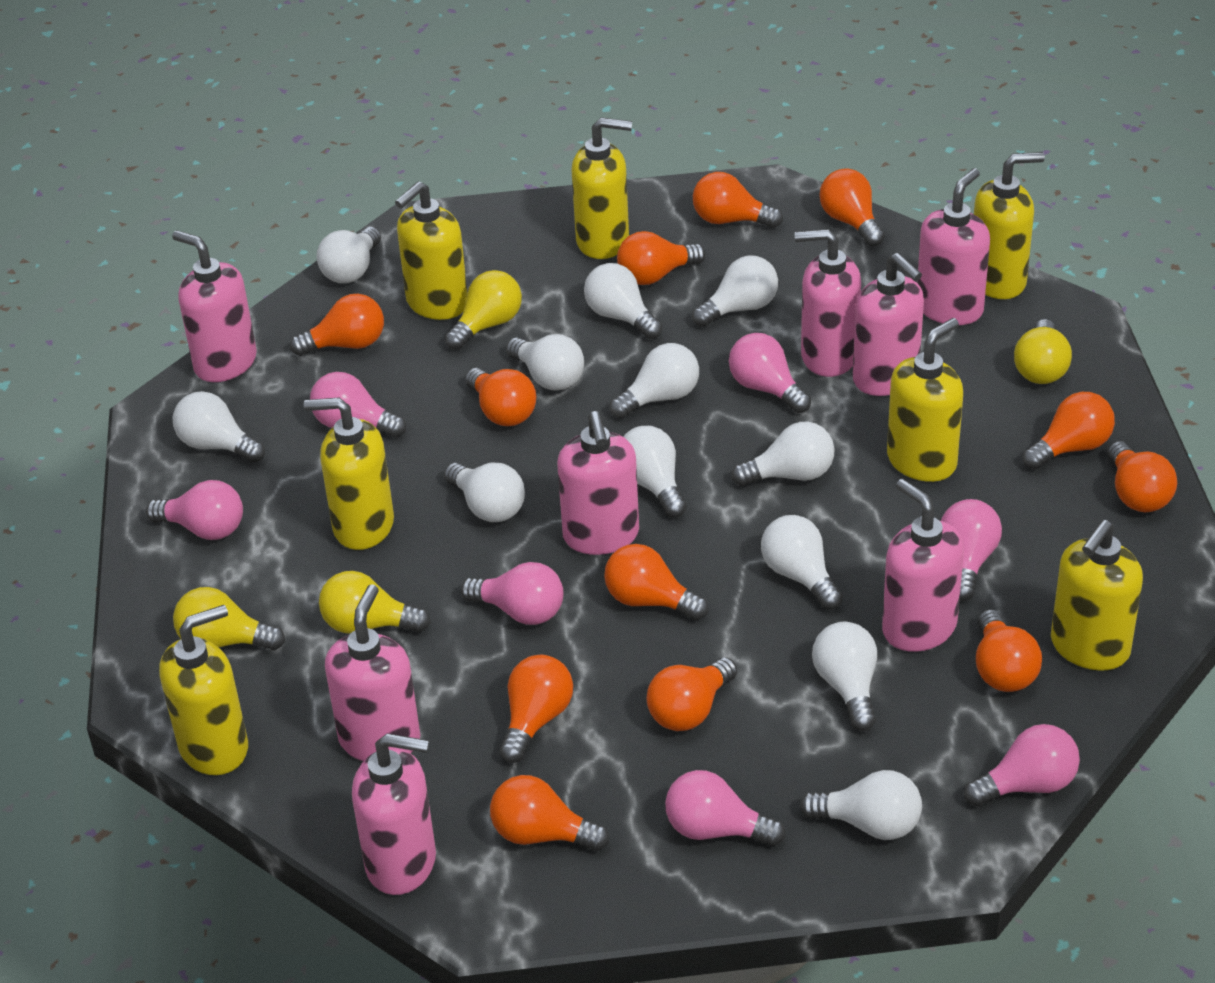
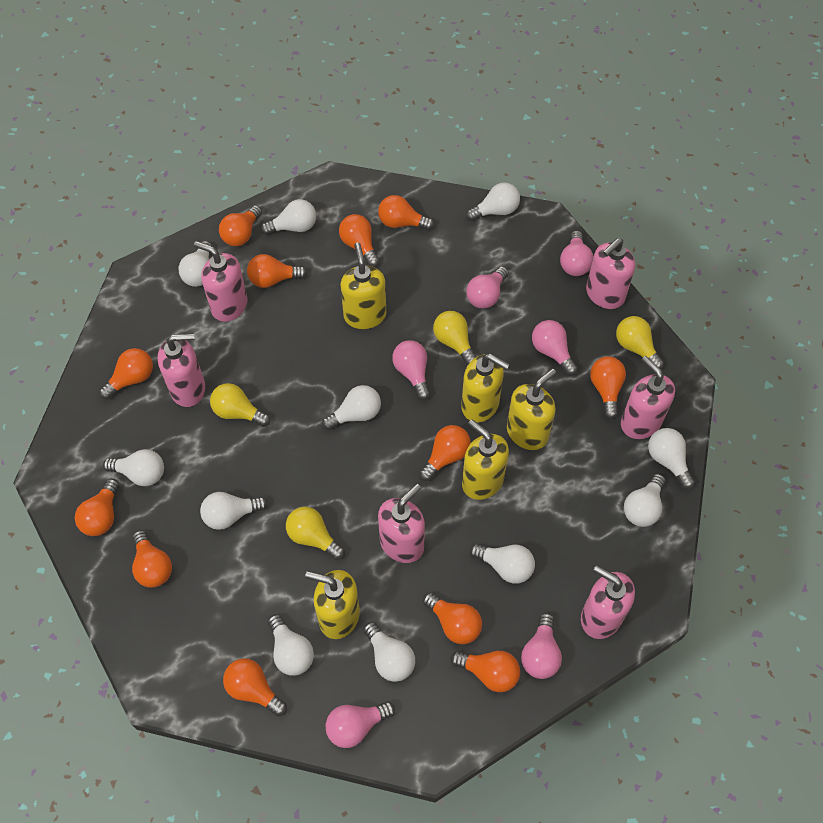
pink light bulb: [146,480,243,540] [310,372,406,437] [460,562,564,625] [665,770,786,846] [729,333,811,413] [941,499,1002,601] [964,724,1080,806] = 7 -> [326,701,395,748] [392,340,430,400] [466,266,508,309] [521,613,562,679] [532,320,578,376] [560,231,594,276] = 6
pink soap dispenser: [172,230,257,382] [325,584,420,761] [352,733,436,895] [557,411,639,555] [795,229,861,377] [853,253,924,396] [882,479,964,652] [917,168,990,325] = 8 -> [158,333,205,407] [194,241,248,322] [378,484,425,563] [581,565,635,639] [586,238,635,309] [621,356,675,439] = 6
white light bulb: [172,391,265,463] [316,227,381,283] [444,462,525,522] [506,334,584,391] [584,263,662,339] [610,343,699,418] [623,426,687,517] [692,255,778,327] [732,422,835,486] [761,515,843,610] [800,770,922,840] [812,622,877,731] = 12 -> [103,449,164,486] [179,241,212,287] [200,492,268,530] [261,199,316,235] [268,614,314,676] [322,385,381,430] [363,622,415,682] [466,182,520,221] [470,543,535,584] [624,474,665,527] [648,428,695,489] = 11
yellow soap dispenser: [159,605,248,775] [304,398,394,550] [395,181,468,320] [571,117,632,259] [887,318,963,482] [974,152,1045,299] [1051,520,1143,671] = 7 -> [305,570,360,639] [341,242,386,329] [461,354,510,423] [462,419,509,500] [507,368,556,450] = 5

